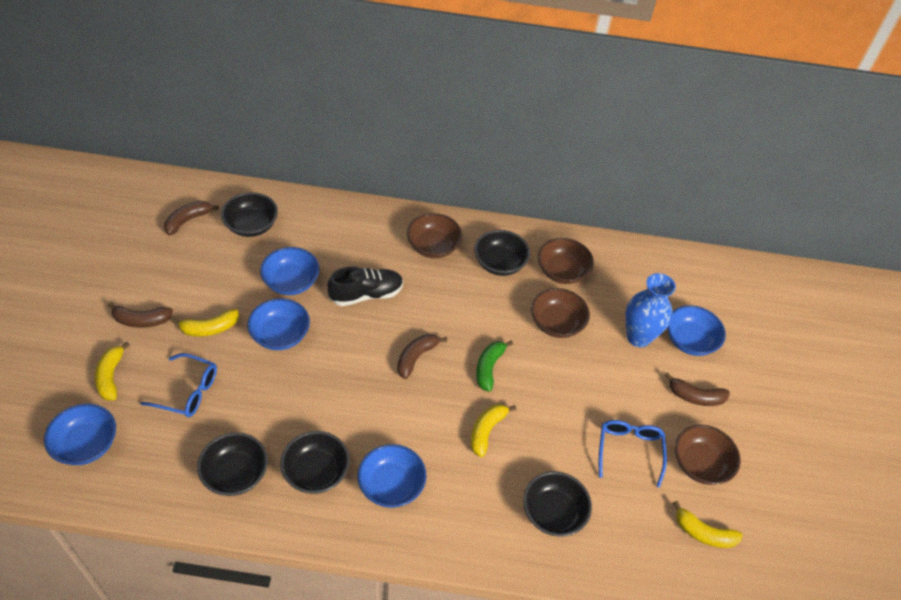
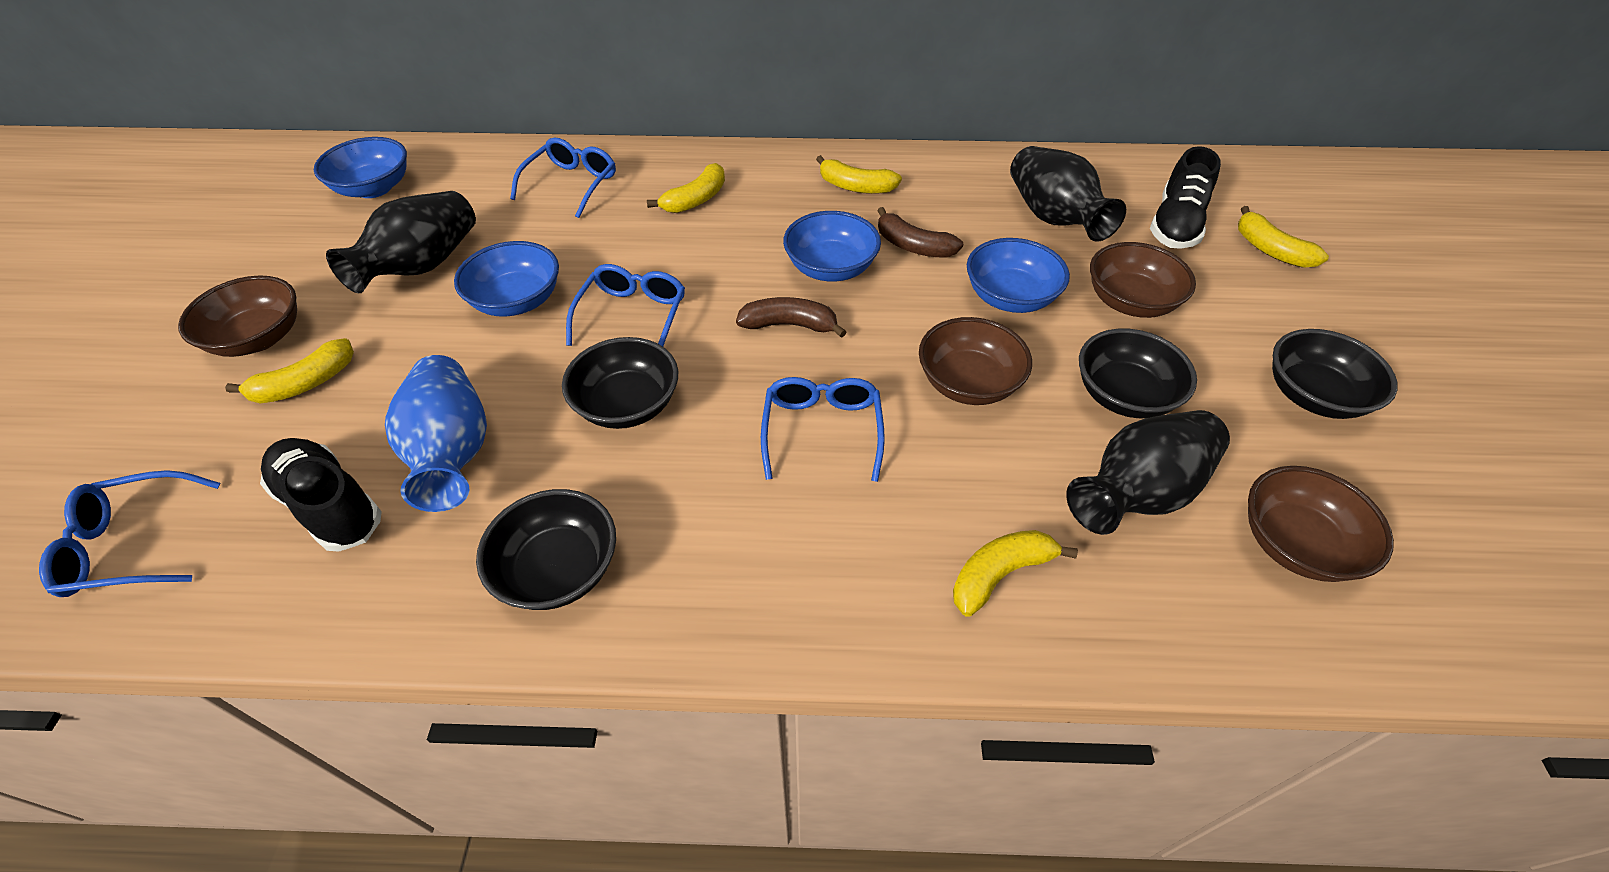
black bowl: [197,432,268,496] [221,192,278,237] [280,431,350,494] [474,230,530,276] [523,471,592,537] = 5 -> [476,489,616,610] [562,337,678,429] [1079,328,1197,418] [1272,329,1398,419] = 4
black shoe: [327,266,403,306] = 1 -> [260,438,382,552] [1150,146,1221,249] = 2
black vase: none = 0 -> [326,191,476,293] [1010,146,1126,242] [1066,410,1230,535] = 3
blue bowl: [44,403,116,465] [247,298,310,350] [260,247,320,295] [358,444,427,508] [667,305,726,356] = 5 -> [314,137,407,198] [454,241,559,317] [783,211,881,281] [967,238,1070,313] = 4
blue glasses: [140,353,217,417] [599,420,667,487] = 2 -> [39,470,221,597] [510,137,616,218] [566,264,685,346] [761,377,885,482] = 4
brown banana: [108,302,173,328] [164,201,219,235] [397,334,447,379] [665,373,730,406] = 4 -> [736,297,846,338] [877,207,963,258] = 2
green banana: [476,340,513,392] = 1 -> none = 0
yellow banana: [95,342,130,401] [172,309,239,337] [471,404,516,457] [673,501,743,548] = 4 -> [225,338,354,403] [647,163,725,213] [816,155,902,194] [953,530,1078,617] [1238,206,1329,268] = 5

